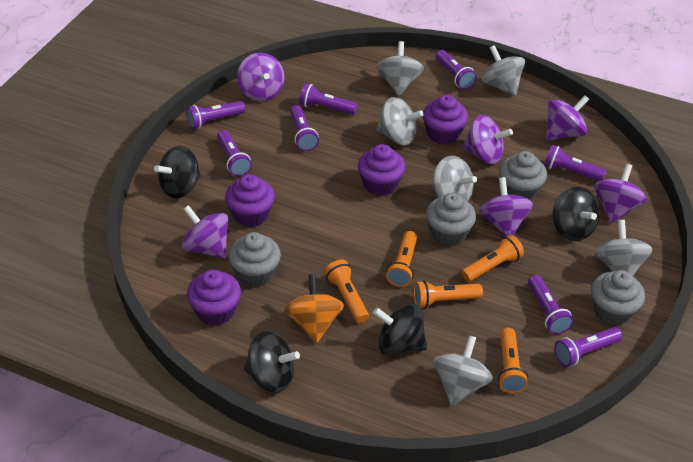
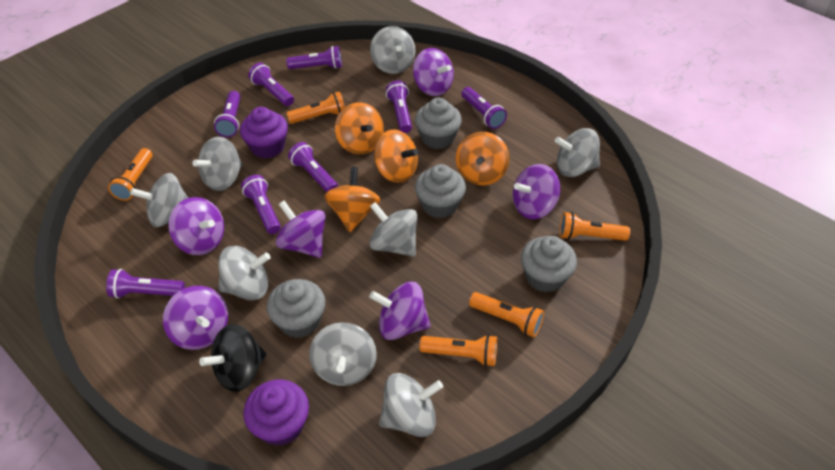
black spinning top: [154,146,201,198] [244,331,300,393] [373,304,427,356] [552,187,600,241] = 4 -> [199,324,266,392] = 1
grey spinning top: [376,41,424,96] [376,97,424,145] [431,156,477,201] [433,335,493,406] [482,45,525,96] [595,220,653,276] = 6 -> [130,173,188,227] [193,137,242,191] [218,246,271,300] [309,322,377,386] [370,26,416,74] [370,202,417,257] [379,373,443,437] [555,128,600,177] = 8
orange spinning top: [285,274,344,343] = 1 -> [324,167,380,232] [335,102,384,155] [374,130,418,183] [456,132,509,186] = 4
purple cupcake: [187,270,241,326] [225,174,275,227] [358,144,406,196] [423,95,468,144] = 4 -> [240,107,288,158] [243,380,309,446] = 2

